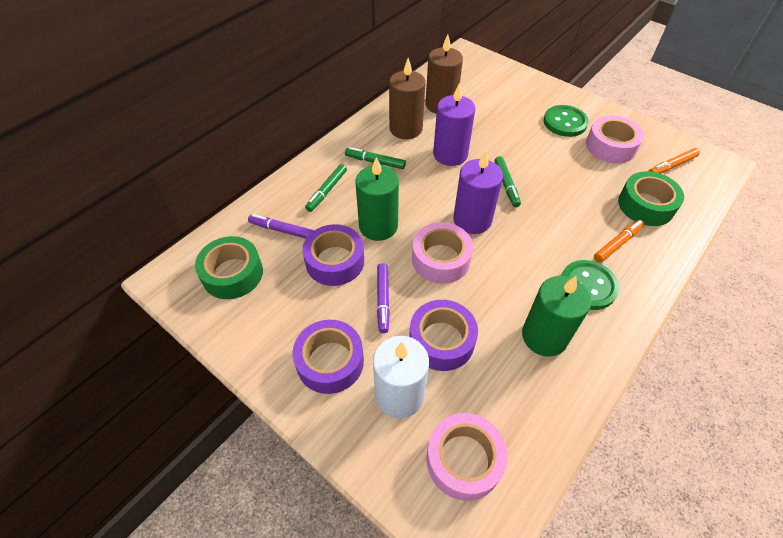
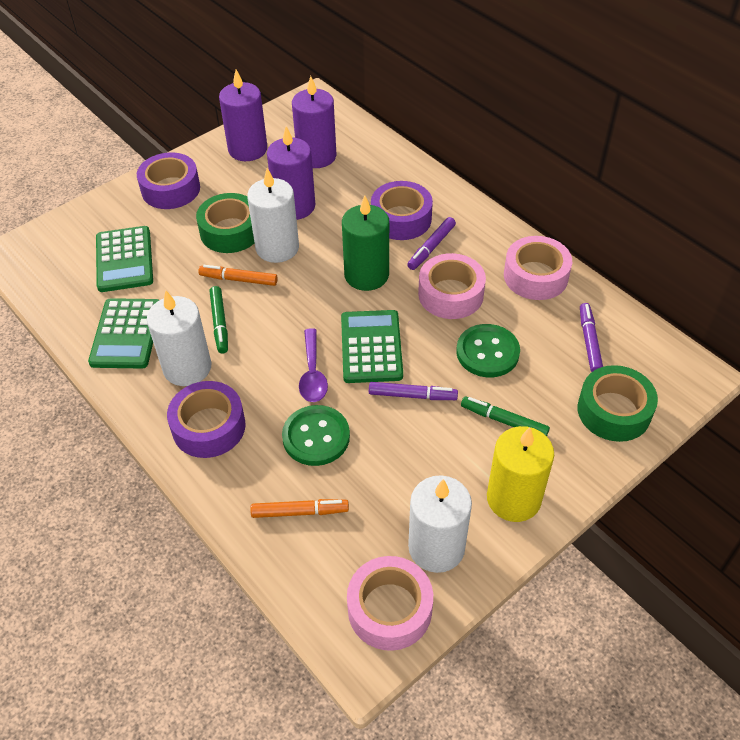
brown candle: [389,58,426,139] [425,34,463,114] = 2 -> none = 0
green calculator: none = 0 -> [88,298,159,368] [96,226,153,292] [341,310,403,383] = 3
green candle: [356,157,399,241] [522,276,592,357] = 2 -> [342,196,389,291] = 1
green marker: [305,164,347,212] [345,147,406,169] [494,156,521,207] = 3 -> [209,286,228,354] [461,396,550,436] = 2
purple candle: [433,83,476,166] [453,151,503,234] = 2 -> [219,70,267,161] [267,126,315,220] [292,76,336,168] = 3
purple marker: [248,214,314,239] [377,263,390,333] = 2 -> [369,382,458,400] [407,217,456,270] [580,303,603,372] = 3
purple spoon: none = 0 -> [299,328,328,402] = 1
white candle: [373,336,429,419] = 1 -> [147,290,211,386] [247,168,299,263] [408,475,472,573] = 3
yellow candle: none = 0 -> [487,426,554,522] = 1

